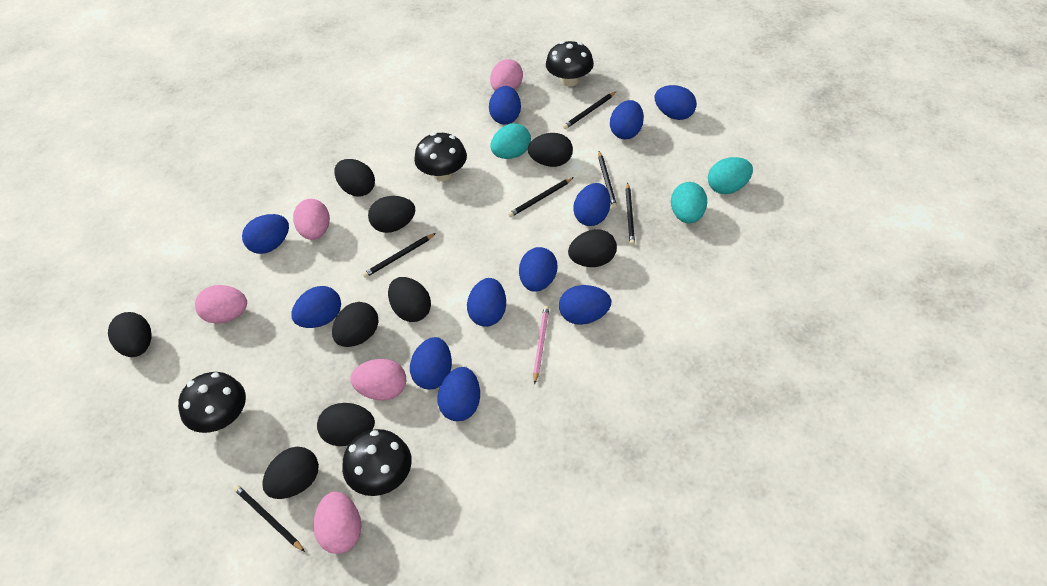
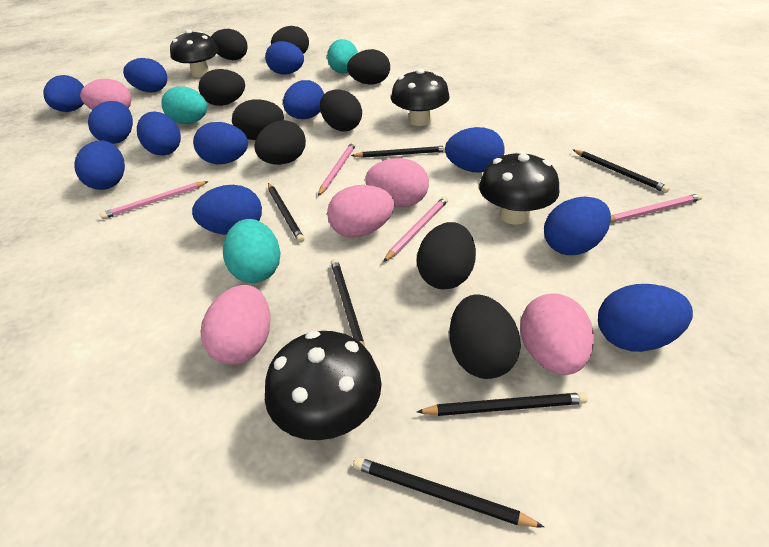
blue egg: [242,214,289,254] [291,286,341,328] [410,337,452,389] [437,367,480,421] [467,278,506,327] [489,86,521,125] [519,247,557,292] [559,285,611,325] [573,183,611,226] [610,100,644,139] [655,85,696,120] = 11 -> [43,75,84,112] [74,141,125,190] [88,101,133,144] [123,58,167,92] [137,111,181,155] [192,185,262,235] [193,122,248,164] [265,41,304,75] [283,80,324,119] [445,127,505,173] [544,197,611,255] [598,284,693,352] = 12
pink pencil: [533,305,549,384] = 1 -> [100,181,209,219] [318,142,356,196] [383,196,448,262] [611,193,702,222] = 4

